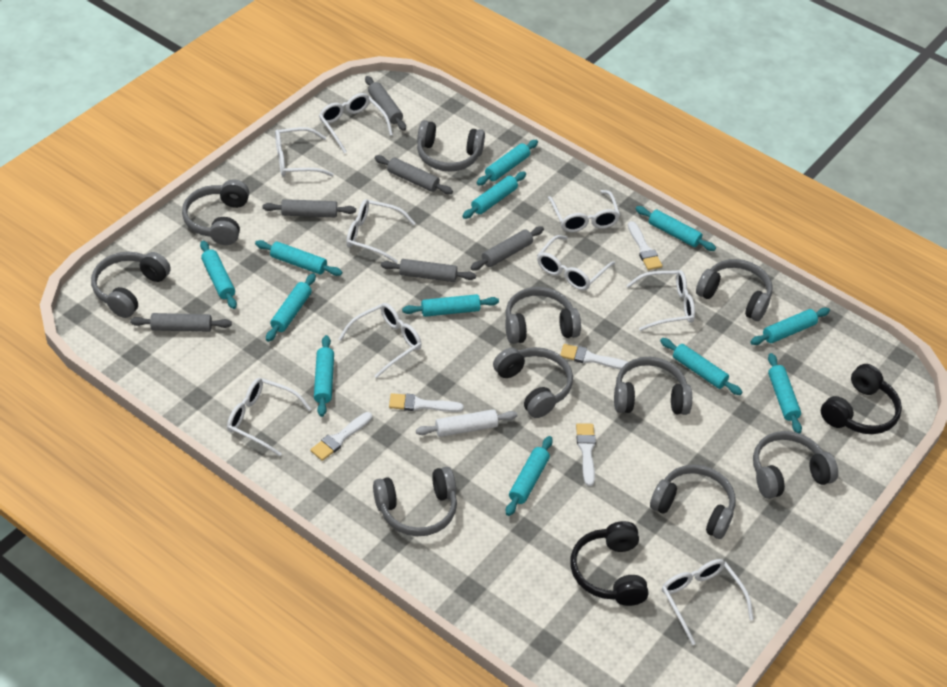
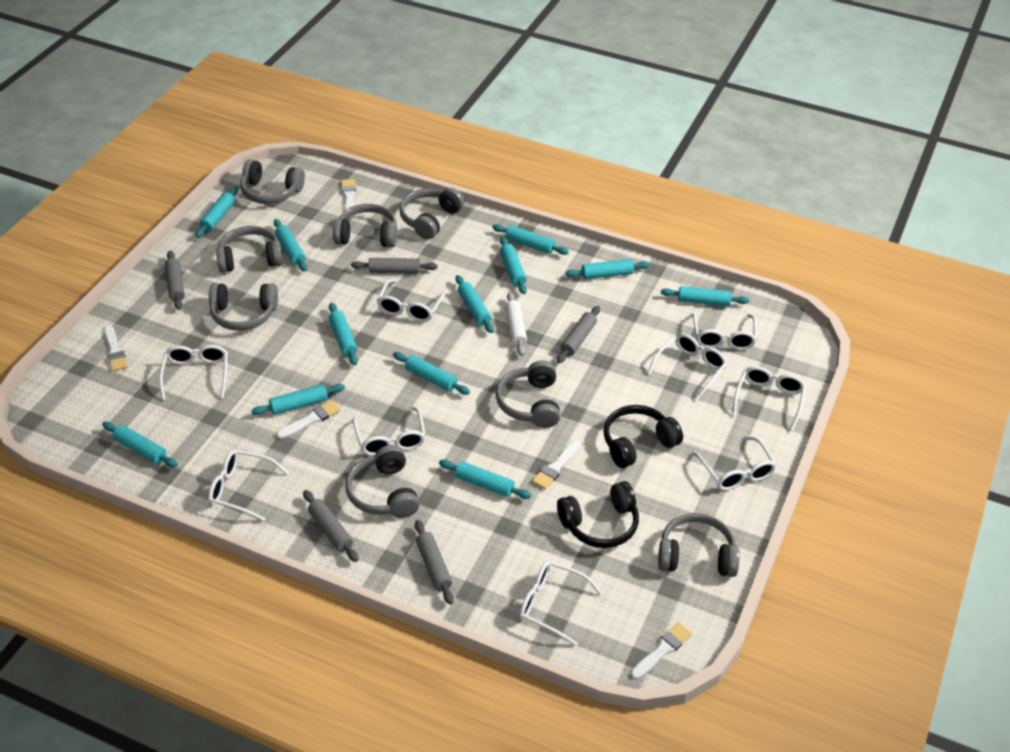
grey headphones: [91,252,171,318] [182,180,249,245] [373,467,457,536] [417,120,485,172] [493,347,573,418] [505,287,581,344] [614,357,692,415] [650,465,736,539] [696,259,772,321] [753,431,838,499] = 10 -> [209,283,278,331] [216,226,283,273] [240,160,305,204] [333,204,397,248] [345,445,420,518] [399,188,464,239] [496,360,560,428] [658,513,740,577] = 8
grey rolling pin: [130,313,232,332] [262,199,356,217] [365,76,406,131] [374,155,453,194] [381,259,476,282] [470,226,544,271] = 6 -> [164,251,185,310] [303,490,359,562] [351,258,438,274] [415,520,454,605] [557,306,600,363] = 5

